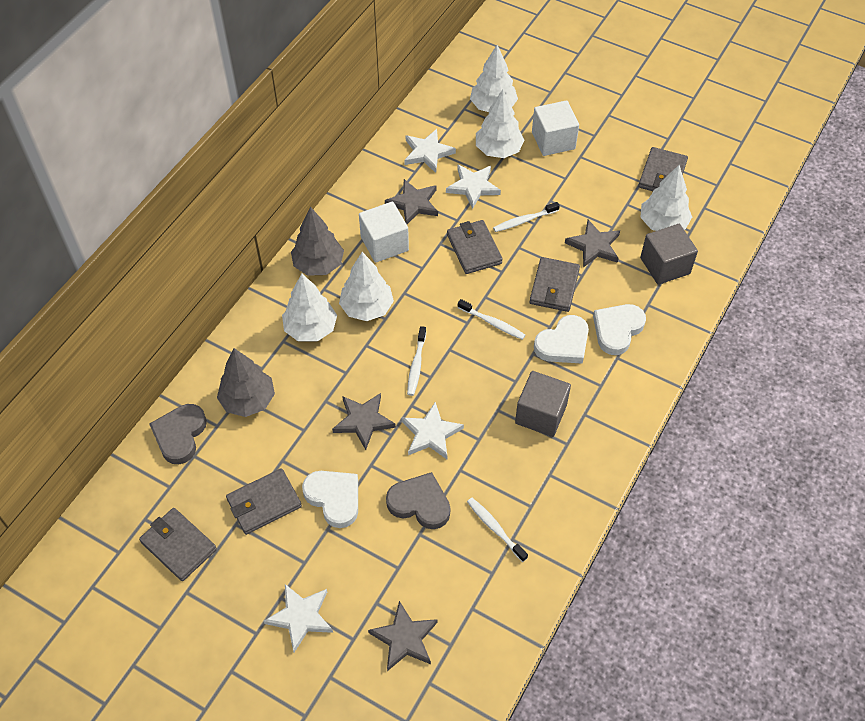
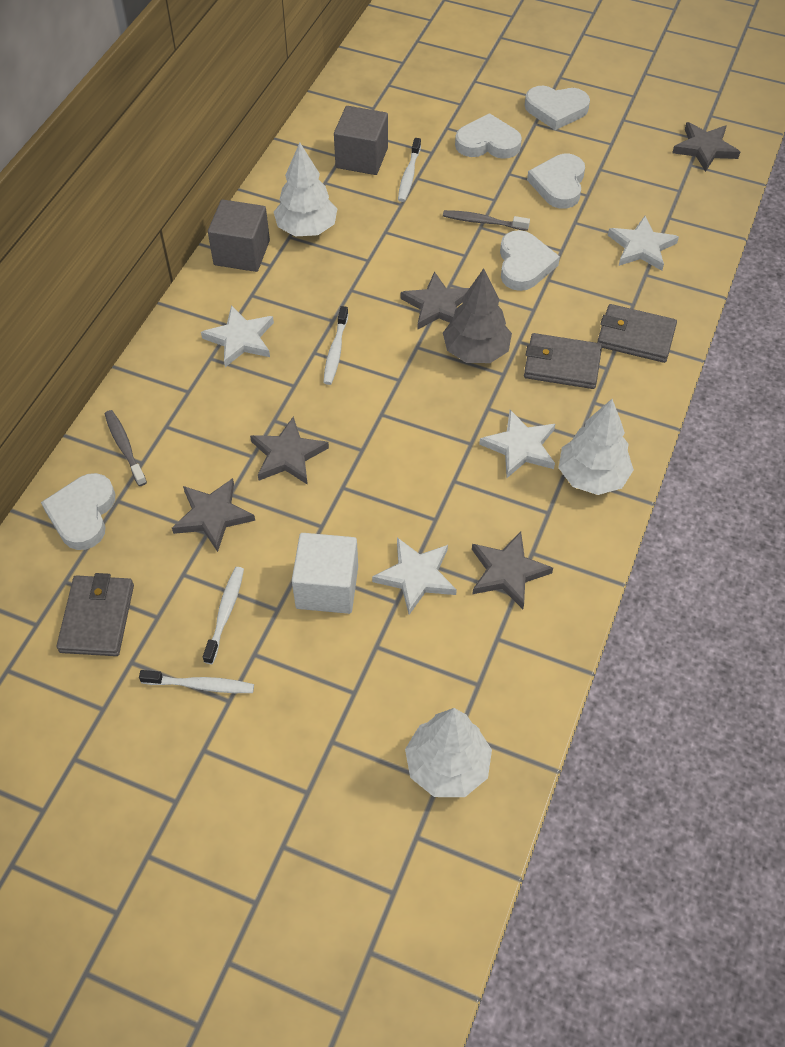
grey heart: [149,404,207,464] [386,472,450,529] = 2 -> none = 0
grey star: [332,393,396,450] [368,601,438,671] [385,179,438,224] [565,220,620,268] = 4 -> [172,478,255,552] [250,416,329,485] [401,271,469,330] [472,532,553,609] [672,122,740,172] = 5
grey toothbrush: none = 0 -> [105,410,147,486] [443,210,530,231] = 2
grey tree: [217,348,275,417] [291,207,344,276] = 2 -> [443,268,512,363] = 1
grey wallet: [139,508,217,581] [226,468,302,535] [447,220,503,274] [530,257,580,312] [638,147,688,191] = 5 -> [56,573,134,656] [524,333,602,389] [597,304,677,363] = 3
white cube: [359,201,409,263] [532,100,579,156] = 2 -> [292,533,358,614] = 1
white heart: [302,471,358,528] [534,315,589,364] [593,304,646,355] = 3 -> [41,473,115,550] [455,113,522,159] [500,230,560,291] [525,86,590,130] [527,154,585,209] = 5
white tree: [282,274,337,341] [339,252,394,321] [470,45,518,112] [476,90,524,158] [640,165,692,231] = 5 -> [274,142,337,236] [405,708,492,797] [559,399,634,495] = 3

